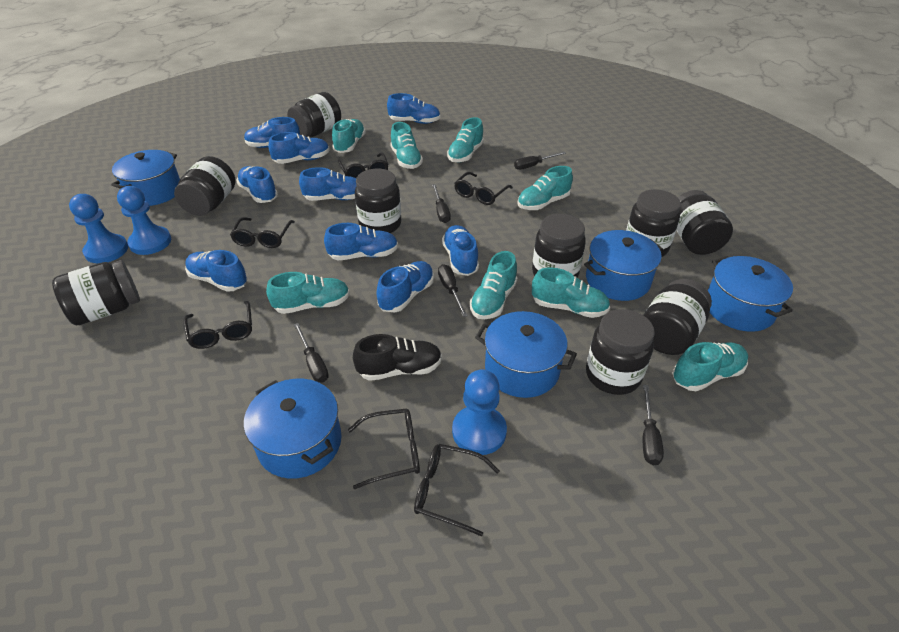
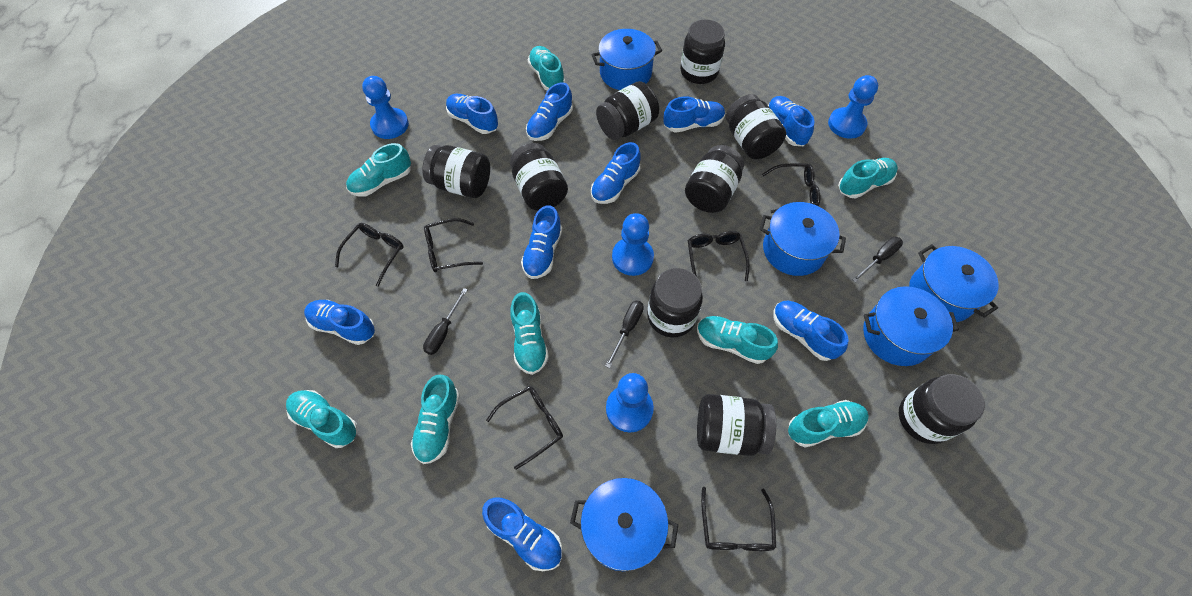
black screwdriver: [294,323,329,383] [432,184,451,223] [438,264,468,317] [514,152,566,170] [643,385,664,465] = 5 -> [423,288,468,355] [606,301,644,368] [852,237,903,283] = 3
black shoe: [353,334,442,381] = 1 -> none = 0
blue pawn: [69,194,128,263] [117,186,171,255] [452,369,507,455] = 3 -> [362,76,409,139] [606,373,654,432] [612,213,654,276] [828,75,878,139] = 4

